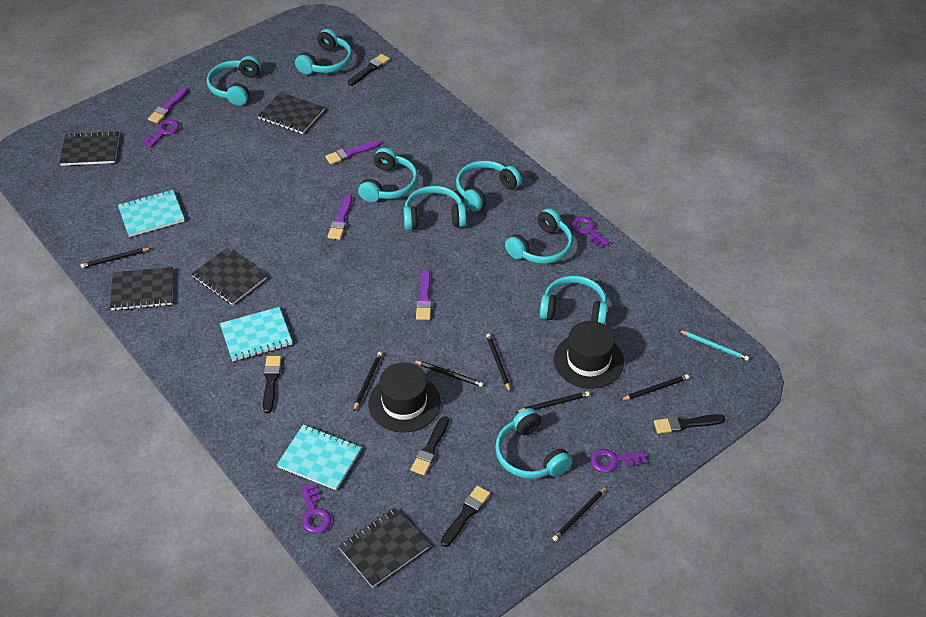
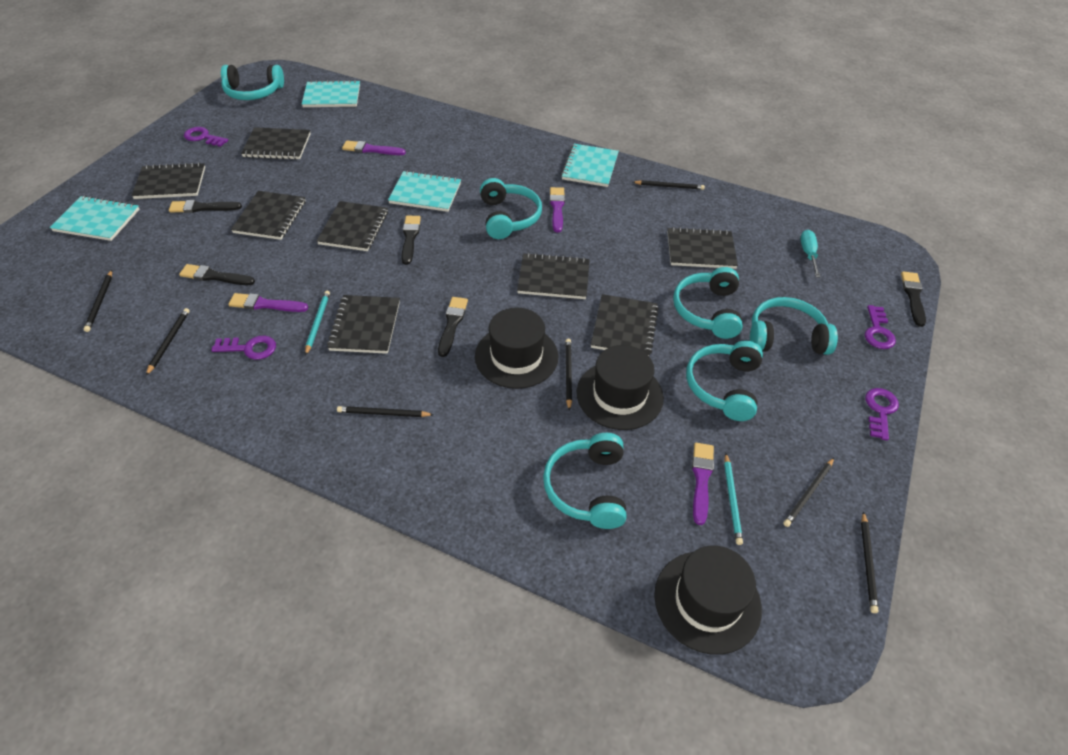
black hat: [368,362,441,433] [554,321,624,389] = 2 -> [475,307,558,389] [577,345,664,430] [654,546,762,655] = 3
black notebook: [59,131,120,166] [110,267,173,311] [191,248,267,305] [258,92,325,134] [338,508,429,588] = 5 -> [131,162,205,199] [231,191,305,240] [241,127,311,160] [317,201,388,251] [327,295,400,354] [517,253,590,299] [591,294,659,356] [668,227,738,269] = 8
turquoise headphones: [207,56,261,105] [295,29,352,75] [358,148,418,202] [403,186,466,230] [456,160,522,212] [495,408,572,479] [505,208,573,264] [540,276,608,325] = 8 -> [221,65,284,100] [480,178,542,239] [543,433,627,529] [673,267,743,339] [686,341,763,421] [750,297,838,355] = 6
turquoise notebook: [118,190,184,237] [220,307,292,361] [277,425,361,490] = 3 -> [50,196,140,241] [302,80,360,107] [388,171,461,212] [561,144,619,187] = 4
turquoise pencil: [679,330,749,361] = 1 -> [305,291,330,356] [724,453,743,545] = 2
turquoise screwdriver: none = 0 -> [800,230,820,278] = 1

